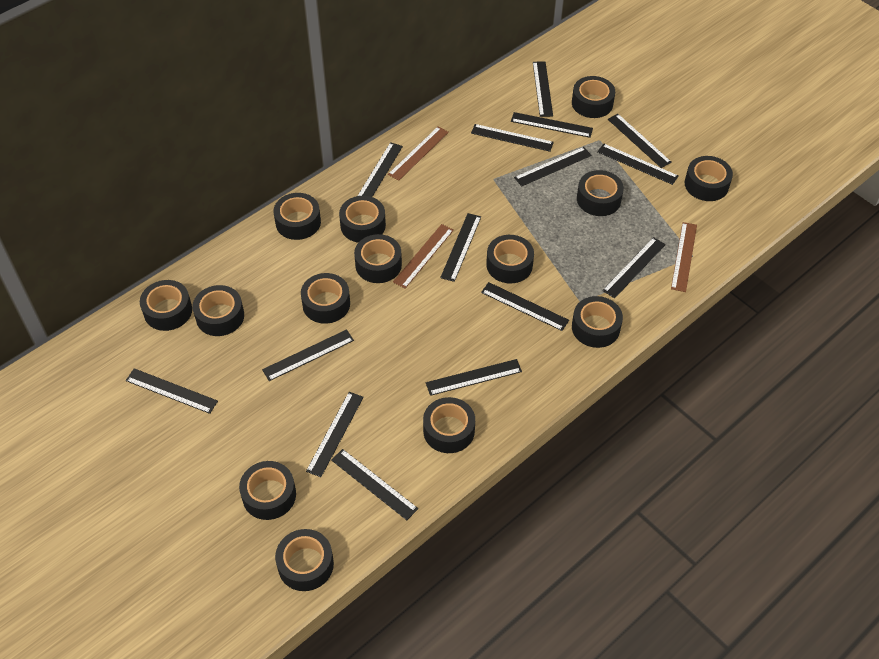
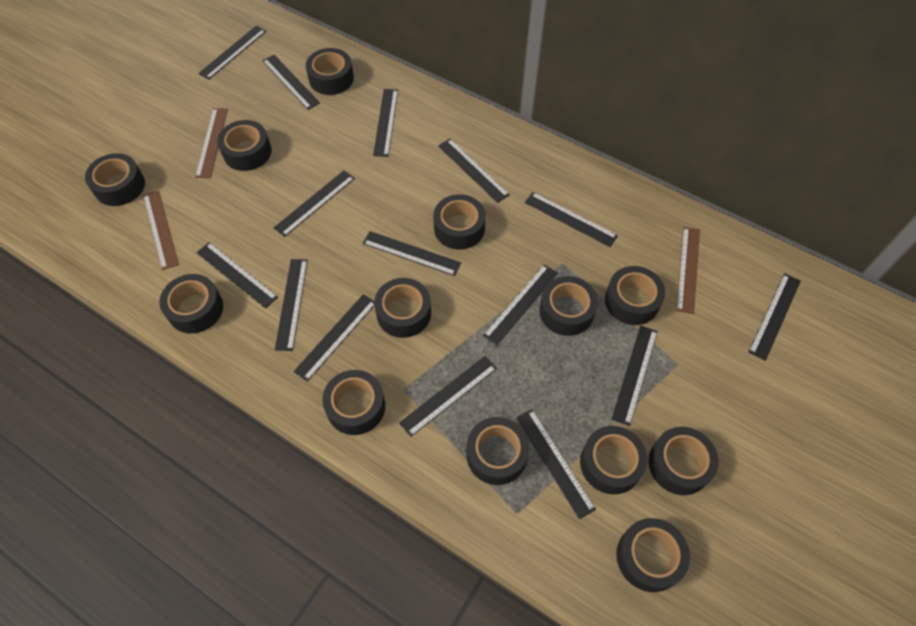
black tape: [140,280,192,331] [193,285,244,336] [239,461,296,520] [274,193,321,240] [275,529,334,591] [301,273,350,324] [339,196,386,243] [354,234,402,283] [423,397,475,453] [486,235,534,283] [572,76,615,118] [572,296,623,348] [577,170,624,216] [685,156,733,201] = 14 -> [85,153,145,206] [159,274,223,334] [217,120,272,171] [306,48,354,95] [322,370,385,435] [374,278,431,338] [433,194,486,250] [466,417,529,485] [539,276,598,336] [580,426,648,494] [605,266,665,325] [616,518,690,592] [648,427,719,495] = 13

